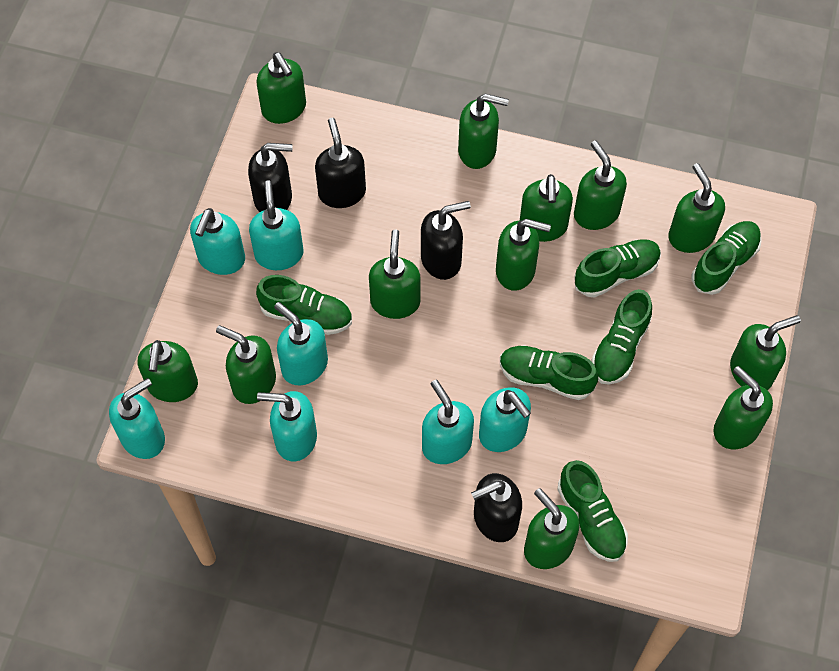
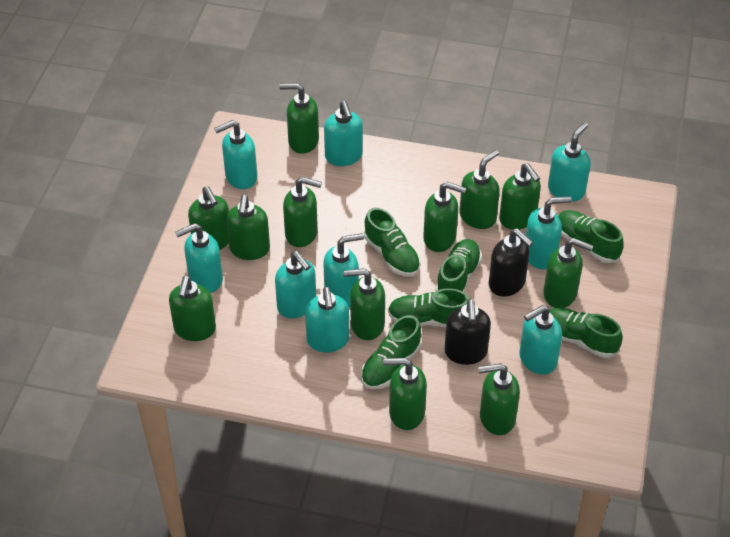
black soap dispenser: [248,143,293,212] [315,118,366,208] [421,201,471,280] [471,473,522,542] = 4 -> [444,299,491,365] [489,228,533,296] = 2
turquoise soap dispenser: [109,378,165,459] [190,208,245,275] [249,180,303,270] [257,391,317,461] [274,302,328,386] [422,380,474,464] [479,387,531,452] = 7 -> [175,223,223,293] [214,120,257,189] [275,251,316,318] [305,287,349,352] [323,233,364,307] [324,101,363,166] [520,305,562,375] [526,196,572,269] [548,122,591,202] = 9

